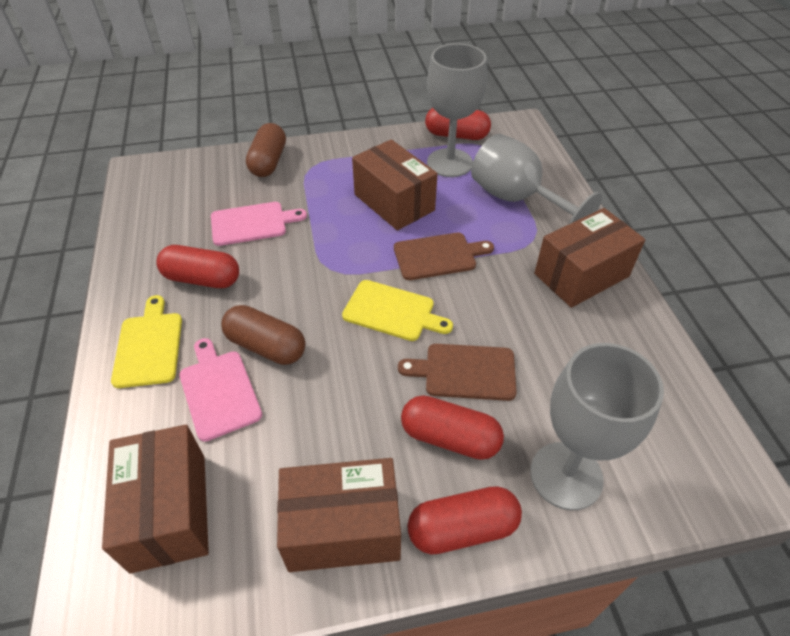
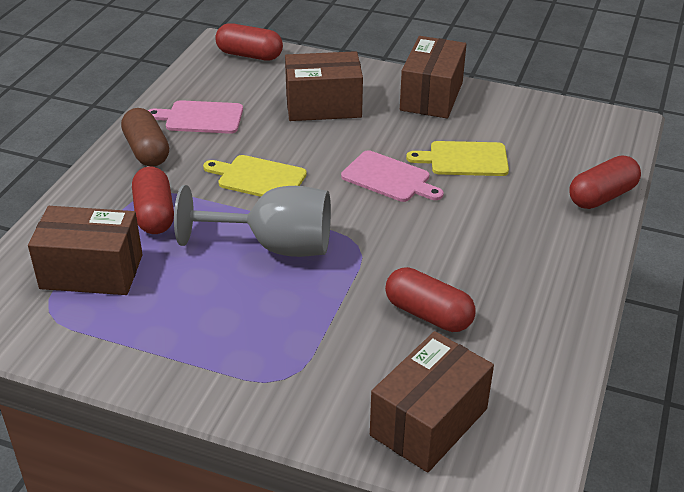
brown capsule: [221,305,306,365] [246,123,286,177] = 2 -> [121,108,169,167] = 1
brown cutting board: [394,233,494,280] [398,344,517,401] = 2 -> none = 0
grey goblet: [427,43,487,177] [471,134,602,225] [530,343,664,510] = 3 -> [174,185,331,257] = 1

